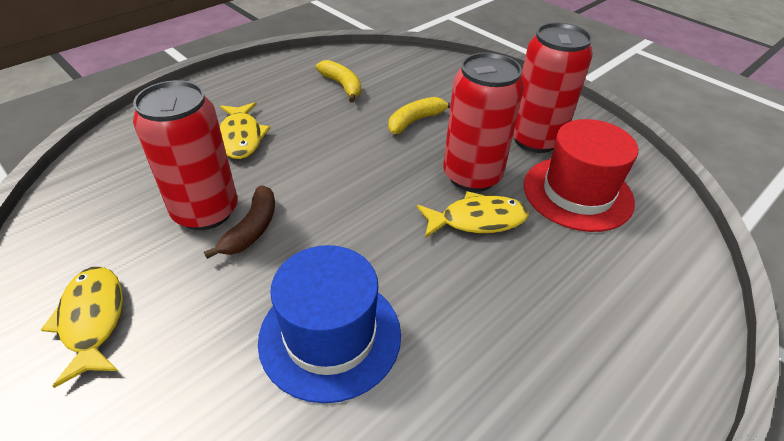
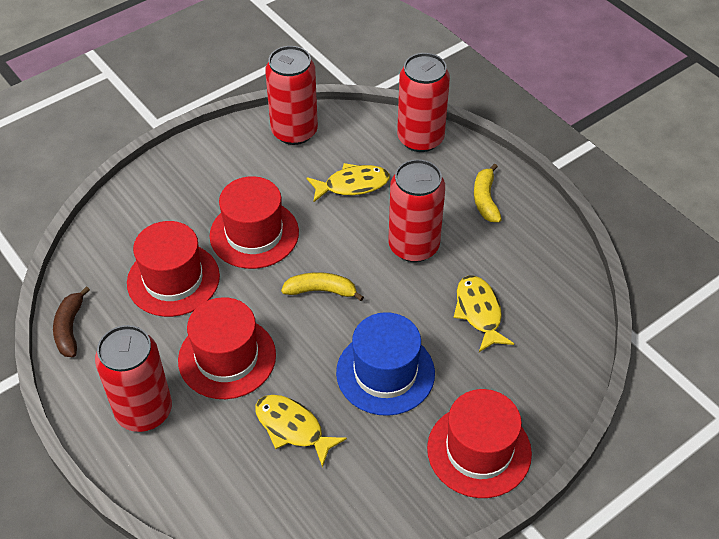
red can: [133,80,237,230] [443,52,524,192] [513,23,593,153] = 3 -> [95,325,172,432] [265,46,318,145] [388,159,445,262] [397,53,450,152] = 4
red hat: [524,119,638,232] = 1 -> [127,221,220,317] [178,297,276,399] [210,176,299,269] [427,389,532,498] = 4

